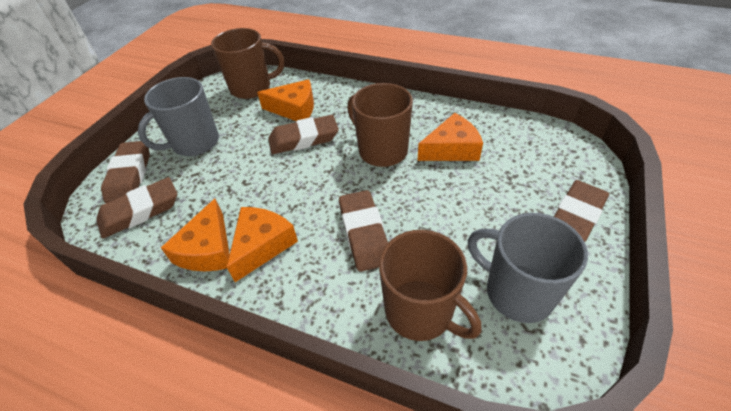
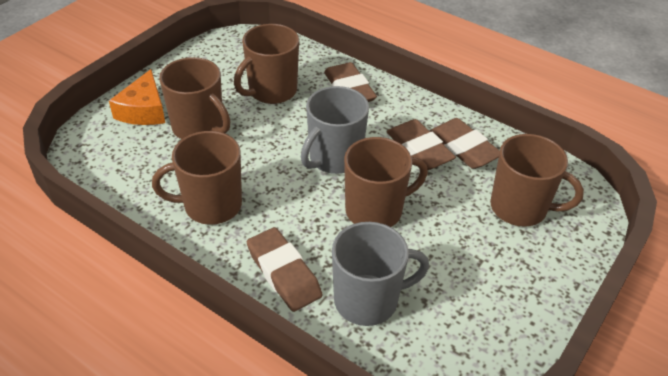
brown eraser: [96,177,177,239] [101,141,150,203] [268,115,339,154] [339,190,388,272] [554,180,609,242] = 5 -> [247,227,322,312] [324,62,377,102] [387,119,456,170] [430,118,500,169] = 4
brown mug: [211,28,284,99] [347,83,413,167] [379,230,482,341] = 3 -> [152,131,242,225] [159,57,231,139] [234,24,299,104] [344,137,428,227] [490,134,584,227] = 5
orange cheese: [161,199,230,271] [227,207,298,282] [257,79,314,121] [418,113,483,161] = 4 -> [109,69,165,125] = 1

